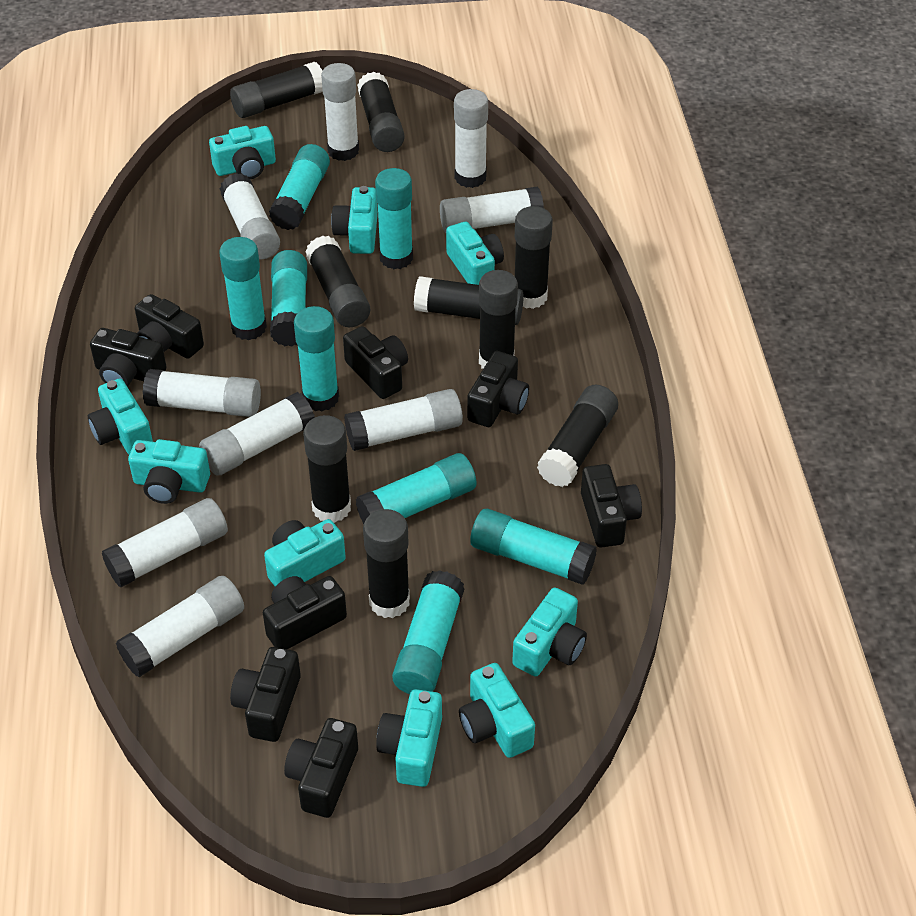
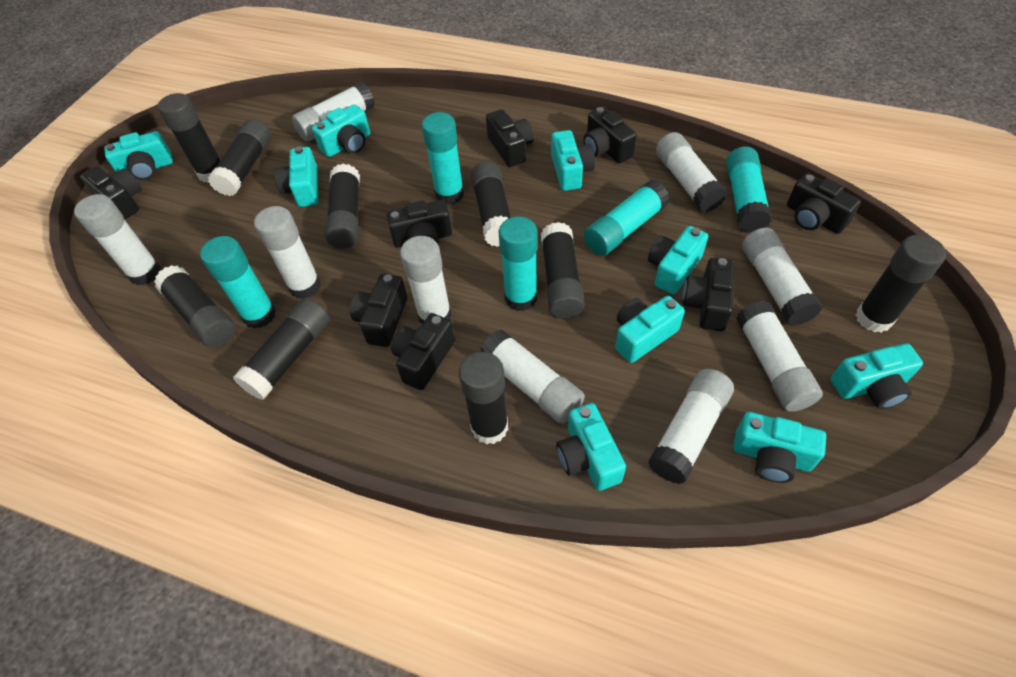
turquoise glue stick: [219,237,267,340] [269,144,330,230] [270,250,307,346] [294,306,339,411] [356,453,476,524] [375,168,413,269] [392,570,464,694] [470,509,597,585] = 8 -> [200,236,276,328] [422,112,464,205] [499,216,538,311] [584,180,669,256] [726,147,772,233] = 5

